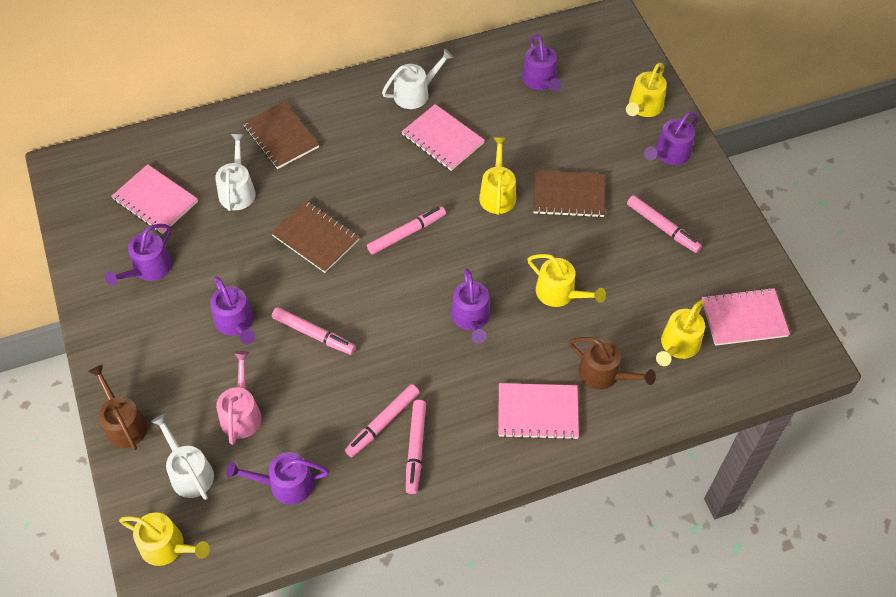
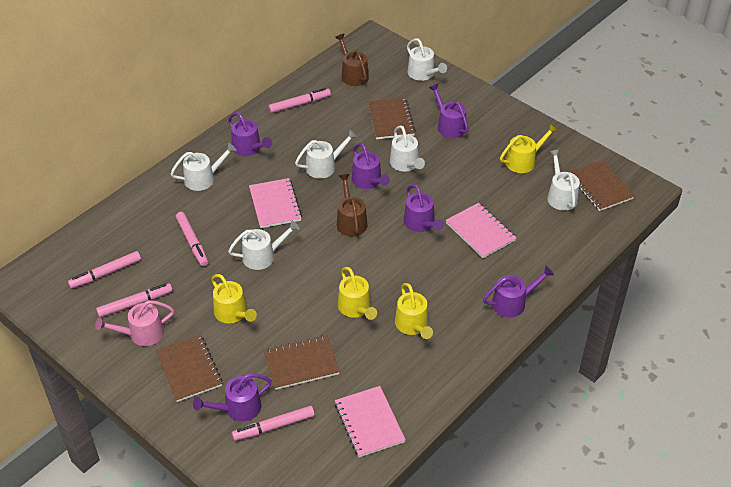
brown notebook: [242,101,319,169] [271,200,359,273] [533,170,605,218] = 3 -> [156,335,223,402] [264,335,340,390] [368,98,416,139] [570,160,635,211] = 4
pink notebook: [111,164,198,234] [401,104,485,171] [498,383,579,440] [702,288,790,346] = 4 -> [249,178,302,228] [335,386,406,457] [446,203,516,258] = 3
white watering can: [151,414,214,500] [215,134,256,211] [382,49,454,109] = 3 -> [170,143,237,191] [228,221,300,270] [295,130,357,179] [390,125,425,172] [407,38,447,81] [547,150,580,211] = 6
yellow watering can: [119,512,210,566] [479,137,516,215] [527,254,606,307] [626,63,667,117] [656,300,705,366] = 5 -> [211,274,257,323] [338,267,377,320] [395,283,433,339] [500,124,558,173] = 4

